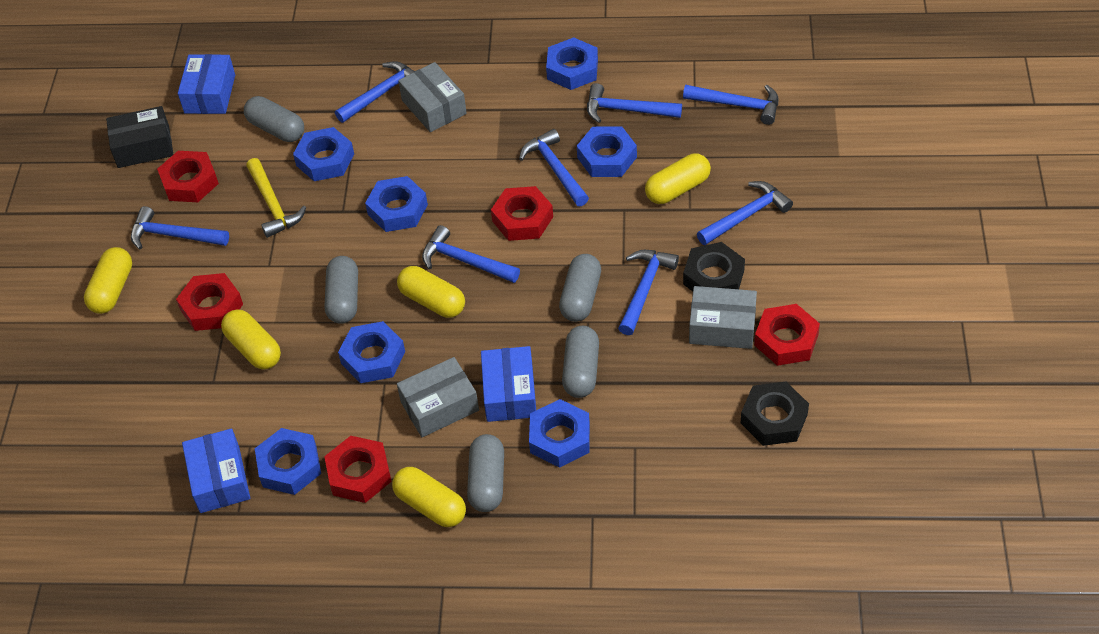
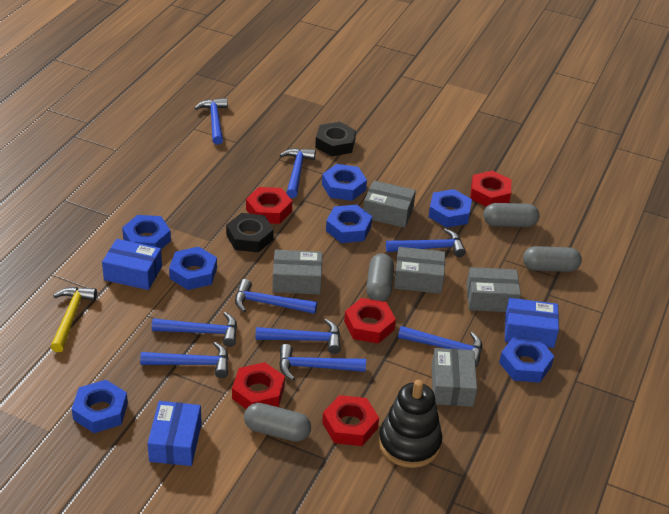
black box: [106,106,174,168] = 1 -> none = 0
black stacking toy: none = 0 -> [379,380,442,468] = 1
blue hammer: [131,206,229,249] [335,61,415,123] [422,225,520,283] [519,129,589,206] [587,83,682,123] [618,250,679,335] [683,85,778,125] [697,181,793,245] = 8 -> [140,342,229,378] [152,312,237,347] [195,98,228,145] [235,279,317,314] [255,319,341,354] [279,344,366,380] [280,148,316,198] [386,228,466,257] [398,326,482,367] = 9
grey box: [397,357,479,437] [398,62,467,132] [689,286,757,349] = 3 -> [272,250,322,295] [363,180,416,228] [394,247,445,294] [432,348,477,407] [467,267,521,312] = 5
grey capsule: [244,96,304,142] [325,256,358,324] [467,434,504,512] [559,254,601,322] [562,326,599,398] = 5 -> [244,403,311,442] [366,253,394,301] [483,203,540,227] [523,246,582,272] = 4
yellow capsule: [84,247,132,314] [221,309,281,369] [392,467,466,527] [397,266,465,318] [645,153,711,204] = 5 -> none = 0

